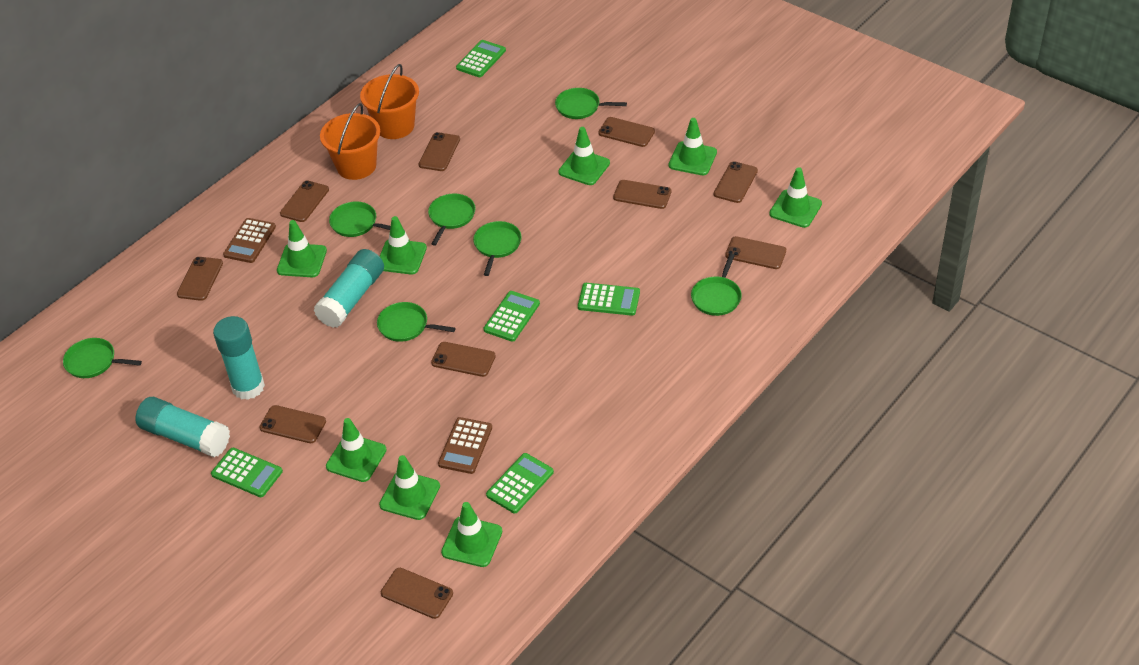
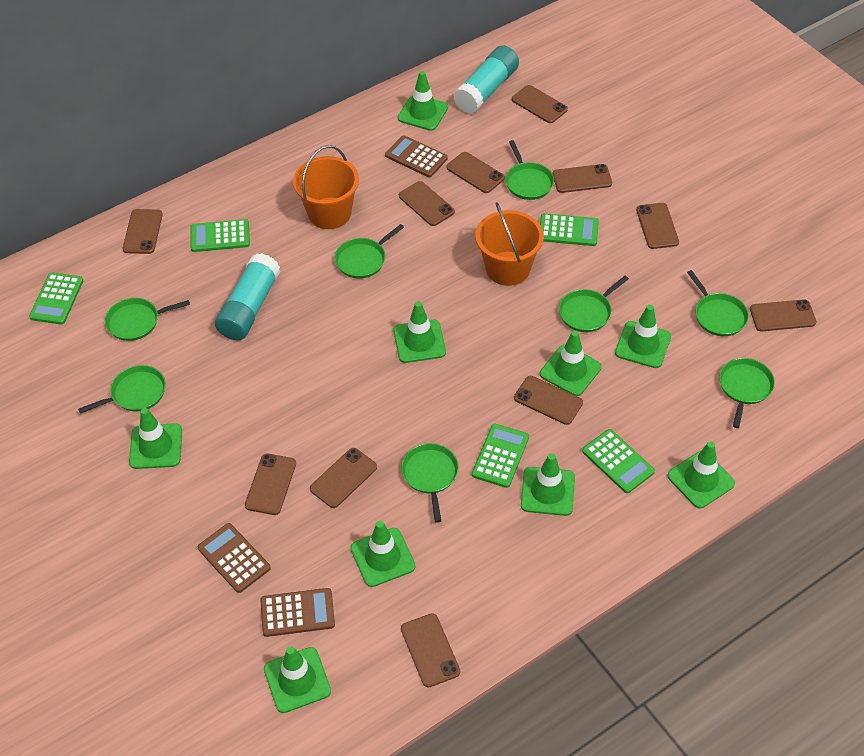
brown calculator: [223,218,276,263] [438,417,492,474] = 2 -> [198,523,271,593] [261,588,335,637] [385,135,448,177] = 3
brown phone: [177,257,223,301] [259,405,326,443] [280,181,329,222] [381,568,453,619] [419,132,460,171] [431,342,496,377] [598,117,655,147] [613,180,671,209] [714,161,758,203] [725,236,786,269] = 10 -> [123,209,163,254] [245,453,296,515] [310,448,377,508] [399,181,455,226] [401,613,460,687] [446,152,505,193] [512,85,568,123] [514,376,583,425] [553,164,612,193] [636,203,679,249] [750,299,816,331] = 11
green pan: [63,338,142,378] [329,202,391,237] [377,302,456,342] [428,194,475,246] [473,221,522,276] [555,88,627,119] [691,253,742,316] = 7 -> [78,365,166,414] [105,298,190,341] [334,224,404,279] [401,443,459,523] [505,140,554,200] [559,276,629,332] [687,270,749,336] [719,358,775,428] = 8
green traffic cone: [277,220,327,277] [326,418,387,482] [379,216,427,274] [379,455,440,520] [441,502,502,567] [558,127,610,185] [669,118,717,175] [769,167,822,228] = 8 -> [129,408,182,469] [264,646,331,713] [351,521,416,587] [393,301,446,363] [398,71,448,131] [521,453,575,516] [540,331,602,396] [615,305,671,368] [667,441,735,508] = 9
turquoise glue stick: [135,397,230,457] [213,316,265,400] [314,249,384,328] = 3 -> [215,253,280,340] [453,46,519,114] = 2

